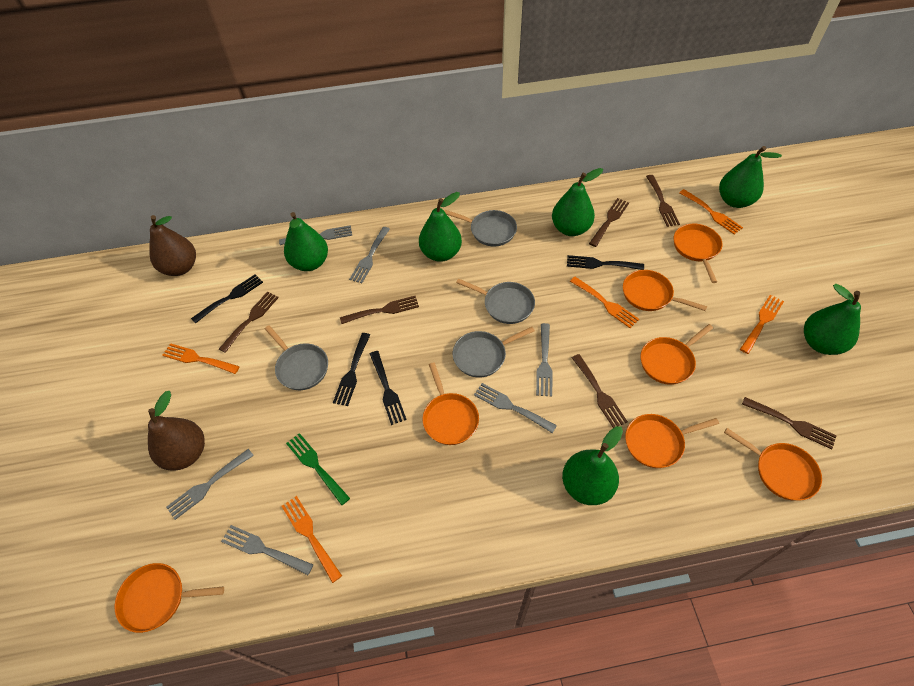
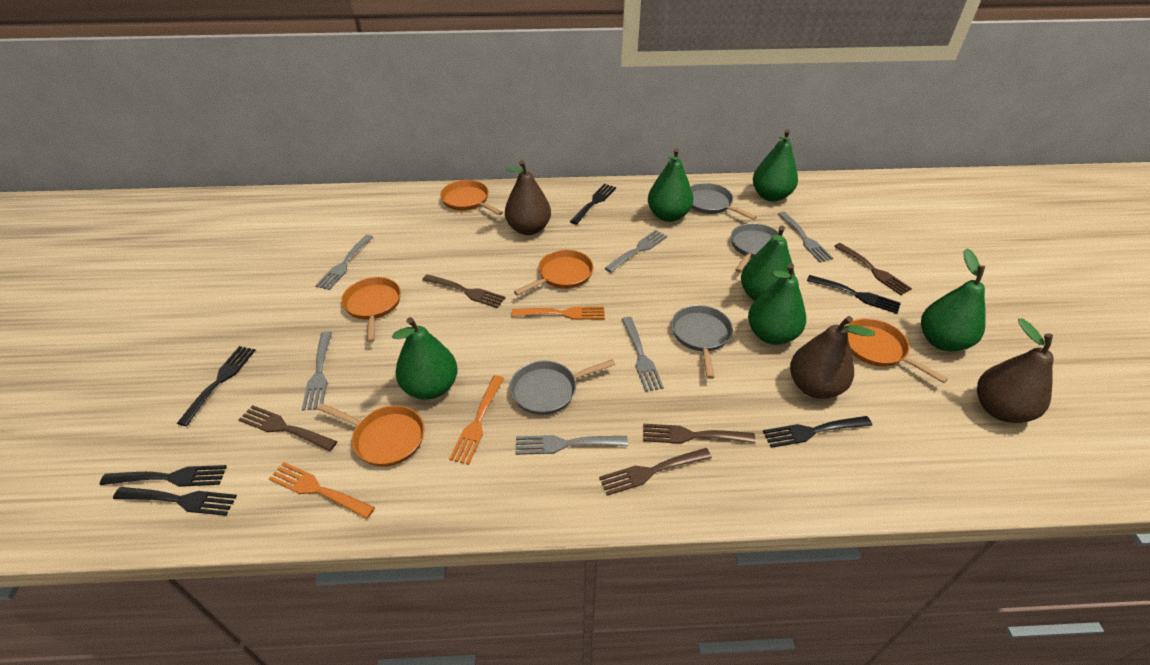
black fork: [191,274,263,324] [333,333,370,406] [370,351,407,425] [567,255,644,270] = 4 -> [99,465,227,487] [113,487,237,516] [177,346,256,426] [570,184,616,225] [763,416,872,448] [807,275,901,314] = 6
brown fork: [219,292,279,353] [340,296,419,324] [572,354,628,428] [589,198,629,247] [646,175,680,227] [742,397,837,449] = 6 -> [238,405,337,451] [422,274,506,308] [599,448,712,496] [643,424,756,444] [834,243,912,295] = 5
brown pear: [148,391,205,471] [149,215,196,276] = 2 -> [505,160,551,235] [790,316,875,399] [977,318,1054,423] = 3
green fork: [286,433,350,505] = 1 -> none = 0
orange fork: [162,343,240,374] [282,496,342,583] [570,277,639,328] [679,189,743,234] [740,295,784,354] = 5 -> [269,462,375,519] [449,375,504,465] [512,306,605,320] = 3
orange pan: [115,563,224,633] [423,362,479,445] [623,270,707,311] [625,414,719,468] [641,324,713,385] [674,224,723,283] [724,428,822,501] = 7 -> [317,403,424,467] [341,277,401,342] [440,180,503,215] [514,250,593,296] [847,318,948,383] = 5

